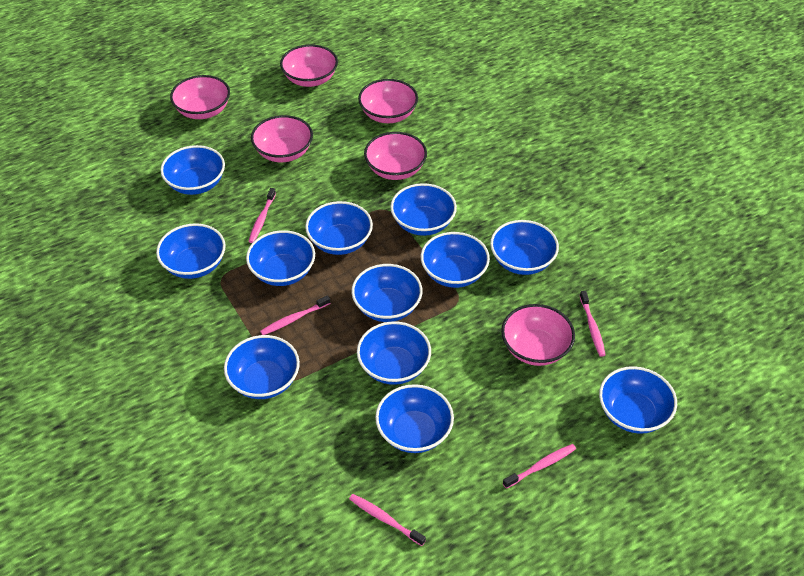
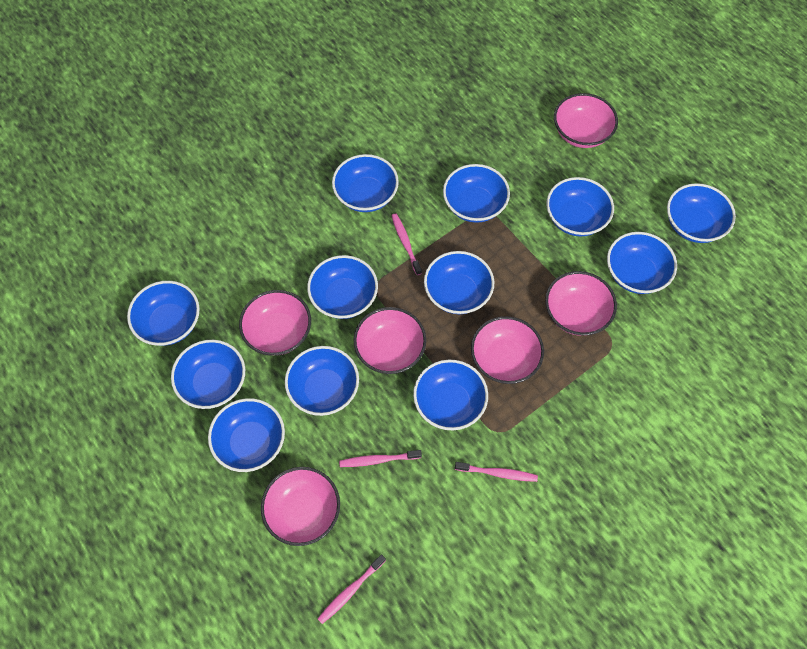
pink toothbrush: [248,188,276,243] [260,295,330,335] [349,494,426,546] [503,444,576,489] [580,291,605,357] = 5 -> [318,554,386,624] [339,450,422,467] [391,213,422,275] [455,462,538,482] = 4

